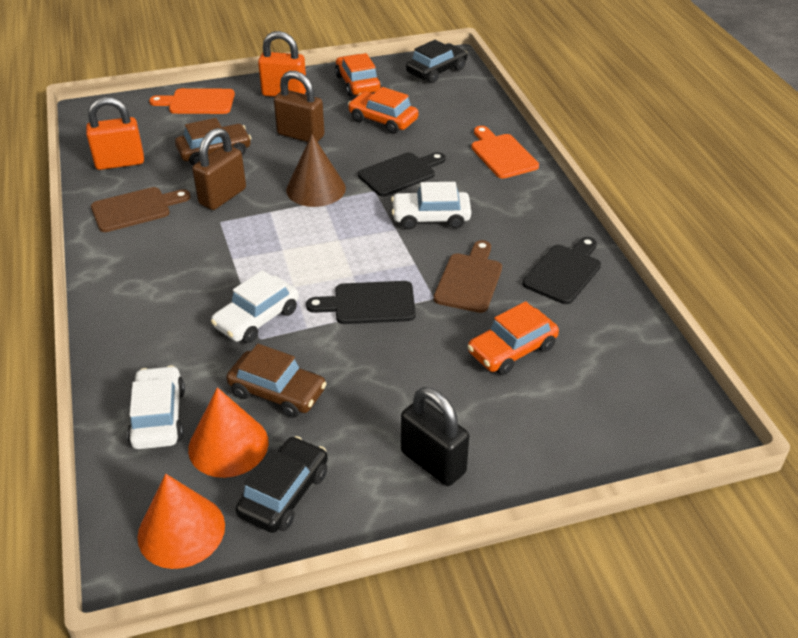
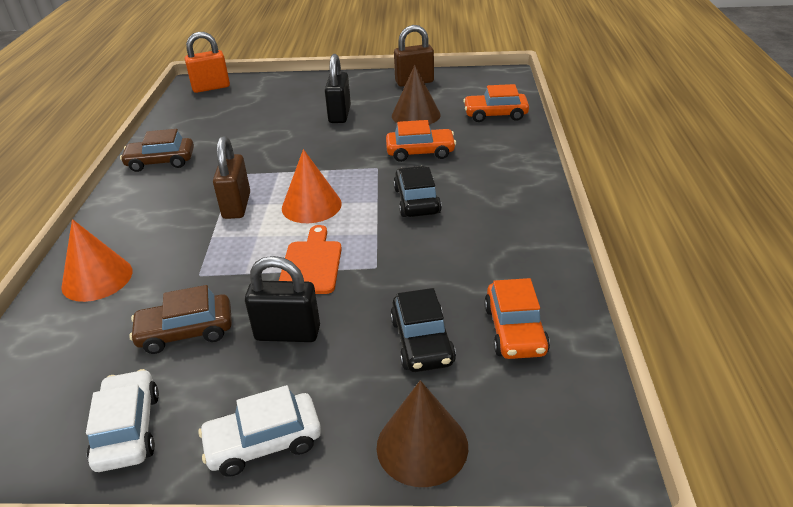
black cutting board: [306,281,416,324] [358,152,446,196] [523,237,601,304] = 3 -> none = 0
black padlock: [401,387,469,486] = 1 -> [245,256,320,342] [325,54,351,123] = 2
brown cone: [286,134,346,207] = 1 -> [377,380,468,487] [392,65,441,125] = 2
brown cutting board: [91,187,191,232] [434,240,502,313] = 2 -> none = 0
orange cutting board: [149,88,235,114] [471,126,539,179] = 2 -> [279,225,342,294] = 1
orange padlock: [86,97,144,170] [258,31,306,97] = 2 -> [185,32,230,93] = 1
white car: [127,365,185,449] [211,270,299,343] [391,182,471,230] = 3 -> [86,369,159,472] [198,385,321,477] = 2

